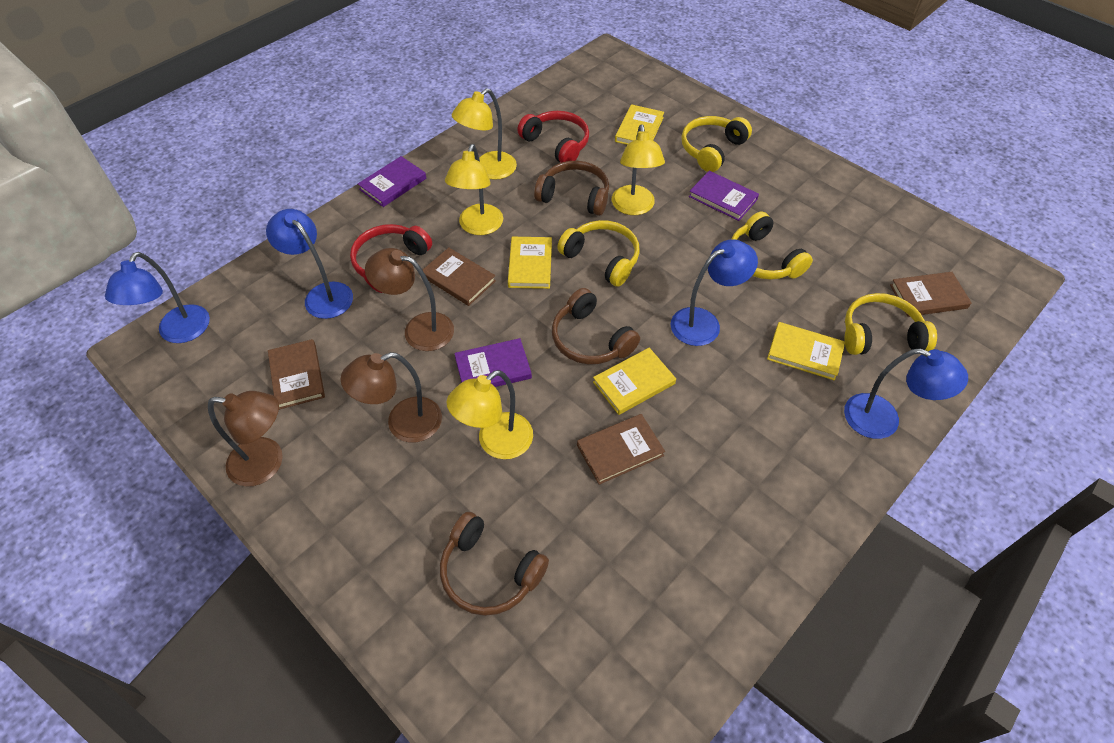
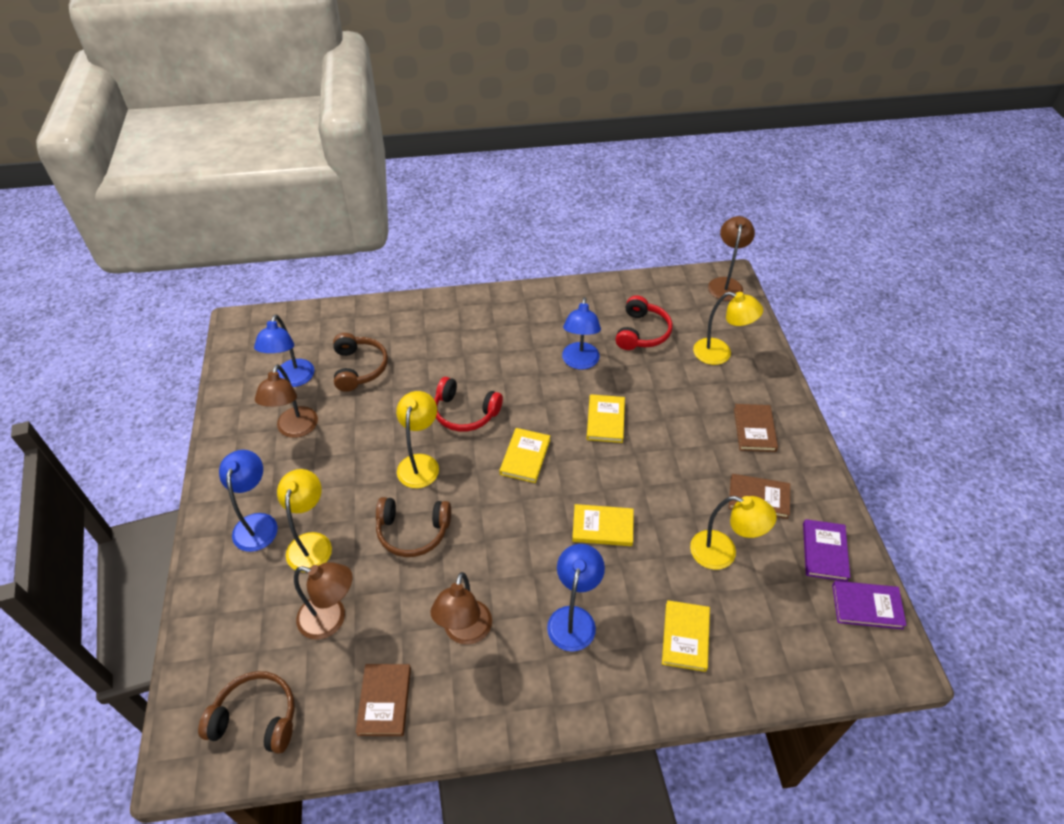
brown book: [268,339,325,410] [423,247,496,306] [577,414,665,485] [890,272,972,317] = 4 -> [355,664,411,736] [729,474,790,519] [734,404,778,452] = 3
brown lamp: [208,391,283,486] [341,352,442,443] [365,248,454,351] = 3 -> [255,365,318,438] [294,562,353,640] [431,572,492,645] [708,216,755,301] = 4
purple book: [358,156,426,207] [454,338,532,387] [689,171,759,221] = 3 -> [803,519,850,582] [832,581,907,629] = 2
yellow headphones: [557,220,640,287] [681,116,752,172] [732,212,813,280] [845,293,937,355] = 4 -> none = 0

